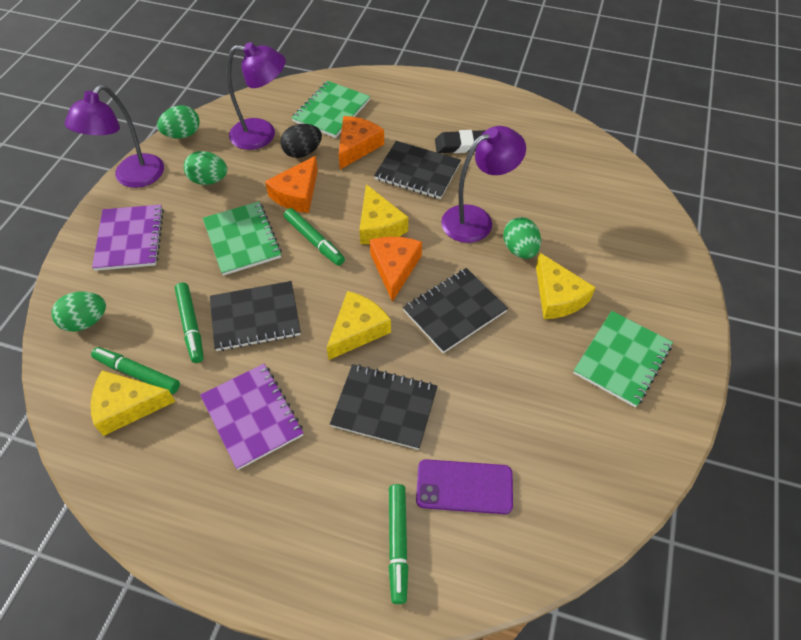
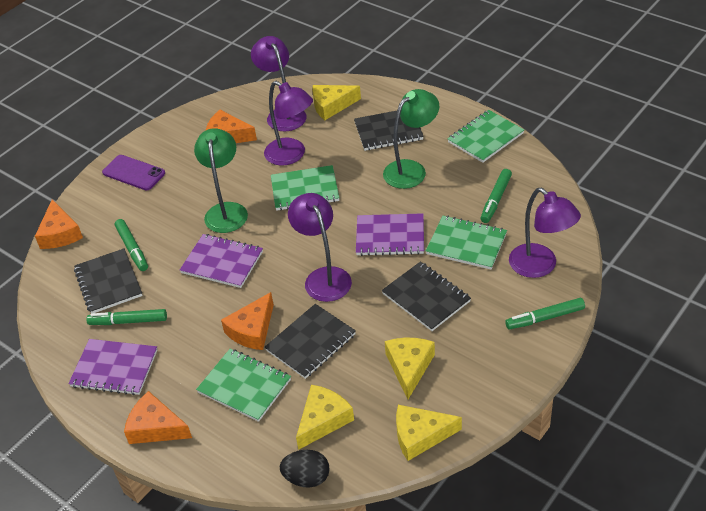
black eraser: [435,130,486,153] = 1 -> none = 0
green egg: [52,292,106,332] [157,105,200,139] [184,151,227,185] [503,217,541,259] = 4 -> none = 0
green lamp: none = 0 -> [194,128,248,233] [383,89,439,189] = 2
green notebook: [203,201,282,276] [292,81,370,138] [573,311,673,408] = 3 -> [196,349,291,422] [271,165,339,211] [426,215,507,269] [447,110,524,163] = 4
orange cheese: [265,156,318,213] [338,116,384,169] [370,237,422,302] = 3 -> [35,200,83,249] [124,391,192,444] [206,110,257,143] [221,292,274,350] = 4
purple lamp: [65,85,164,188] [227,42,285,150] [441,126,526,243] = 3 -> [251,36,307,131] [264,81,313,165] [288,193,352,302] [509,188,581,278] = 4
purple notebook: [92,205,164,271] [200,364,303,470] = 2 -> [68,339,157,395] [180,234,263,288] [356,213,424,256] = 3

